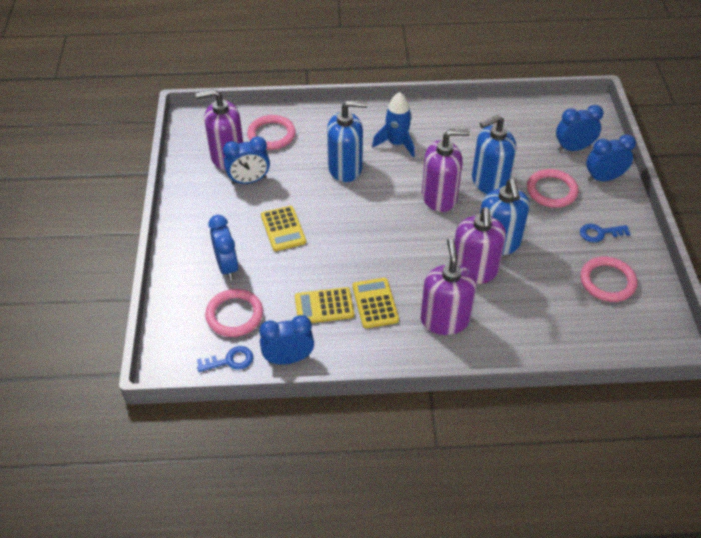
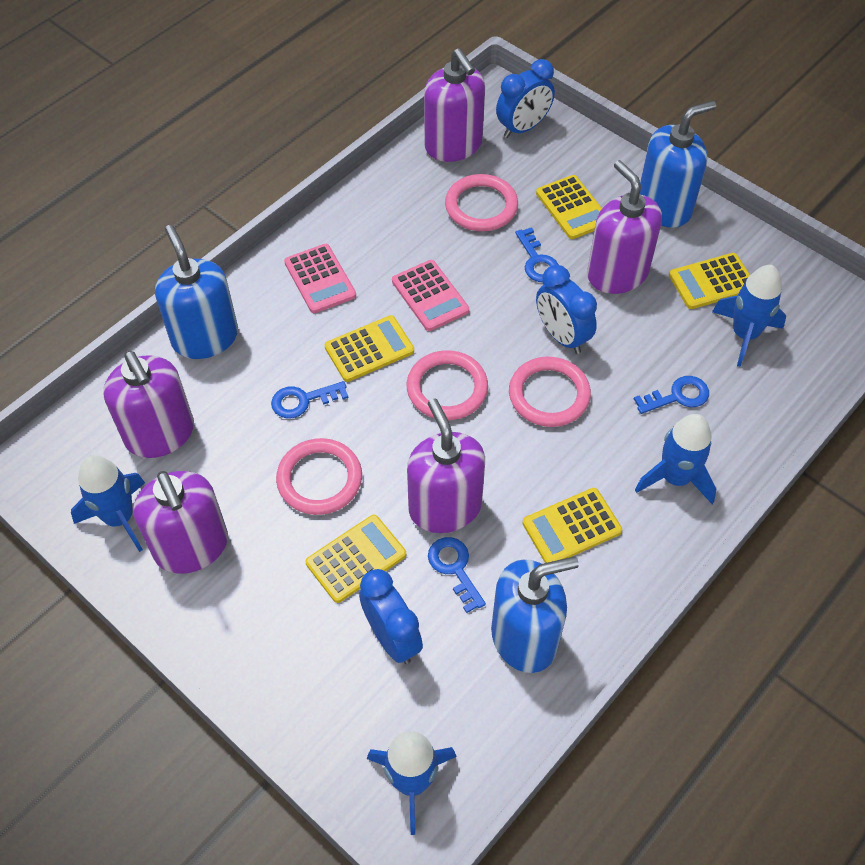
blue clock: [209,215,238,280] [223,136,270,184] [259,315,314,365] [556,105,603,151] [586,134,636,182] = 5 -> [359,569,423,664] [496,59,555,138] [536,265,597,354] = 3
blue key: [197,346,253,372] [580,224,630,243] = 2 -> [271,381,349,419] [428,537,486,613] [515,227,559,282] [634,376,709,414] = 4
blue rocket: [372,92,415,157] = 1 -> [71,455,145,552] [367,731,457,835] [635,414,716,504] [712,265,786,367] = 4
pink calculator: none = 0 -> [284,244,356,313] [392,260,469,331] = 2
purple soap dispenser: [196,89,243,170] [421,238,477,335] [422,129,470,212] [454,207,506,284] = 4 -> [103,351,194,458] [133,471,228,574] [407,398,485,533] [424,48,485,162] [587,160,662,294] = 5
yellow calculator: [261,206,306,251] [295,287,354,323] [353,278,399,328] = 3 -> [306,515,406,603] [325,315,414,382] [522,488,622,563] [536,175,602,239] [669,253,750,309] = 5

